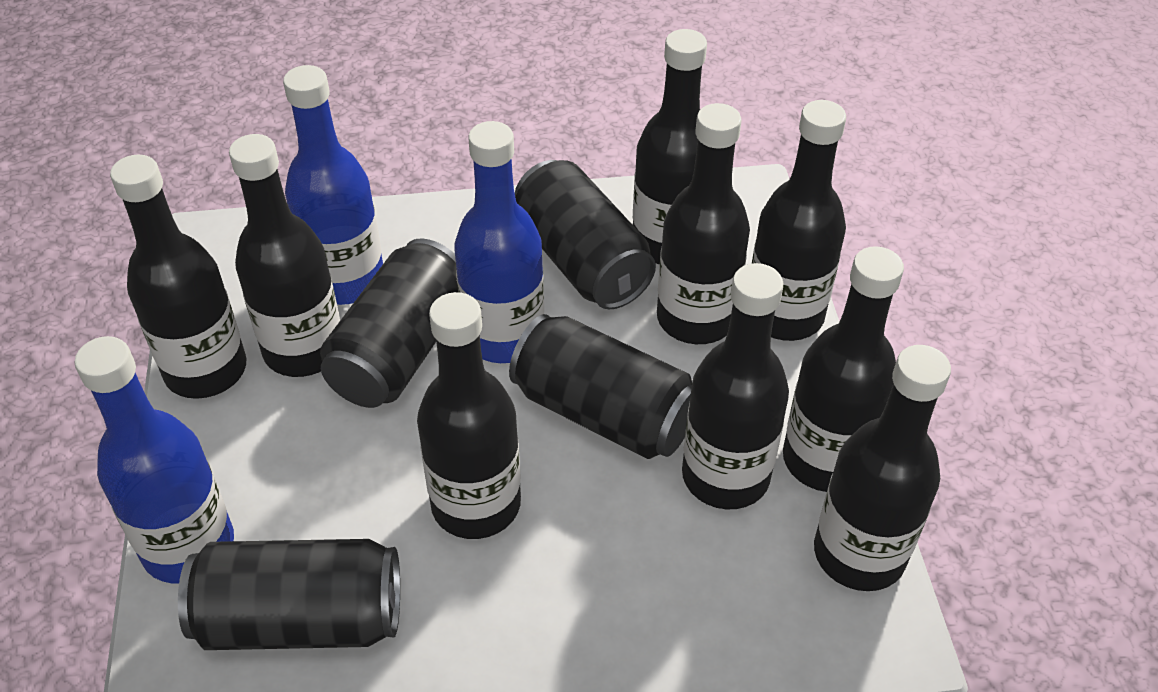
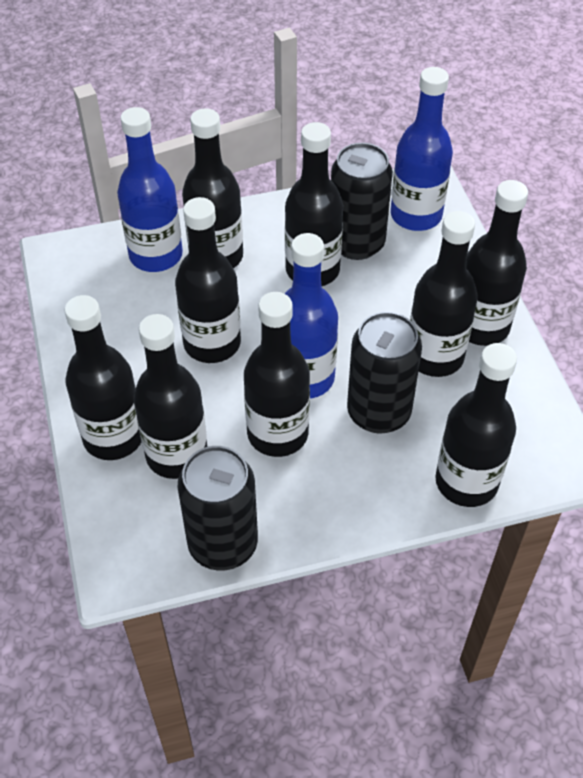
black can: [178,539,400,650] [320,238,458,408] [509,314,692,459] [515,160,656,309] = 4 -> [178,446,258,571] [331,143,393,260] [347,312,422,434] = 3

